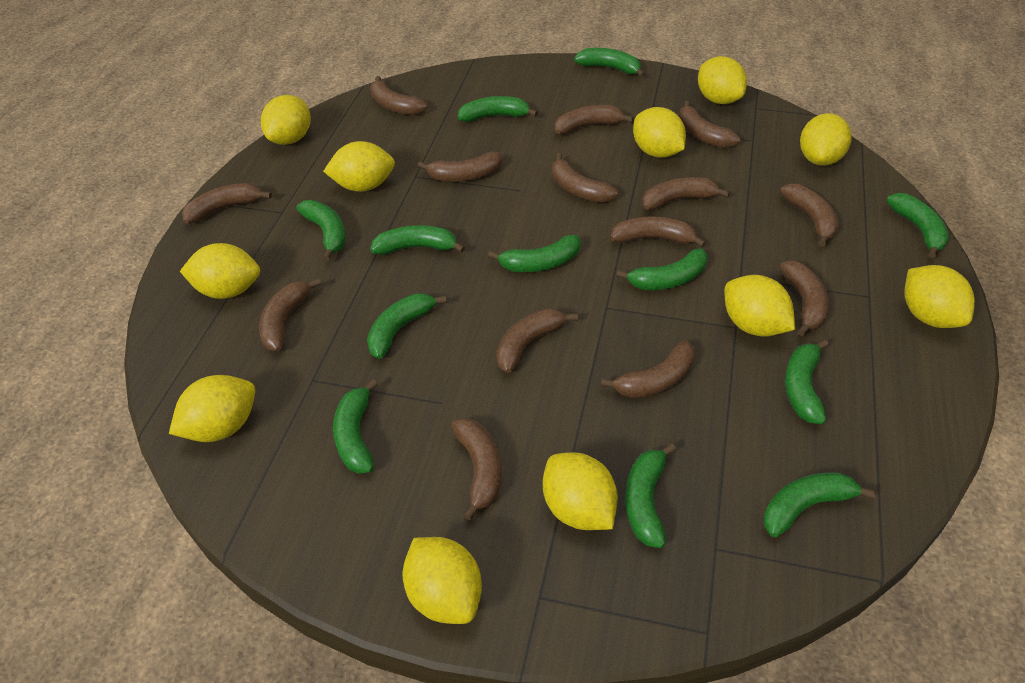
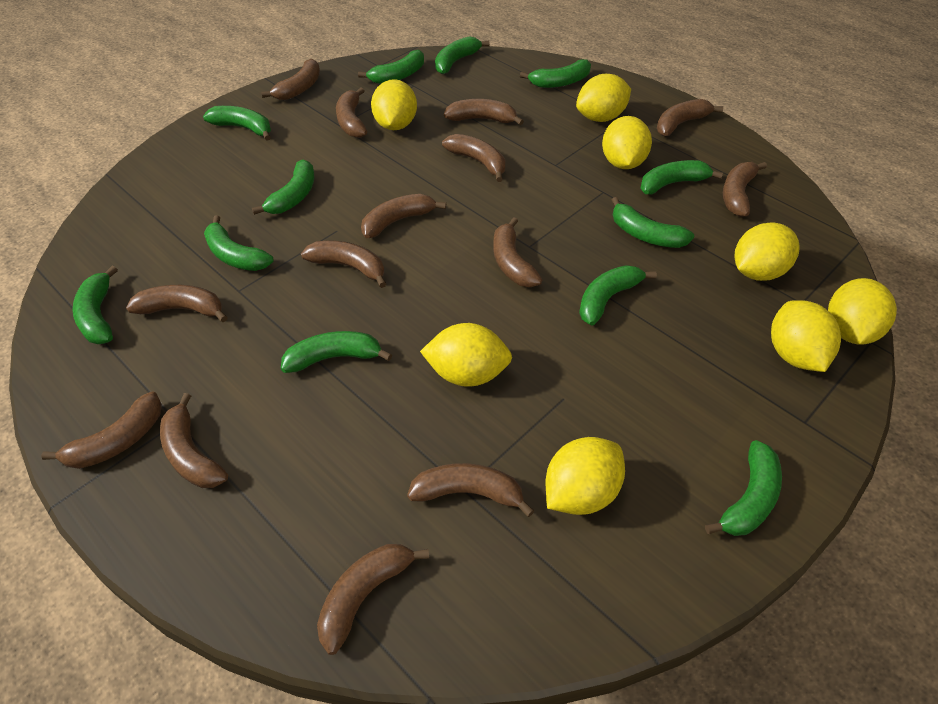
yellow lemon: [169,375,255,442] [180,243,260,299] [261,95,311,145] [323,141,395,192] [402,537,482,624] [543,452,618,530] [633,107,686,158] [698,56,747,104] [724,275,795,337] [800,113,852,166] [904,265,975,328] = 11 -> [371,79,417,130] [420,323,512,387] [546,437,625,515] [576,74,631,122] [602,116,652,169] [734,222,800,281] [771,300,841,372] [828,278,897,345] = 8

